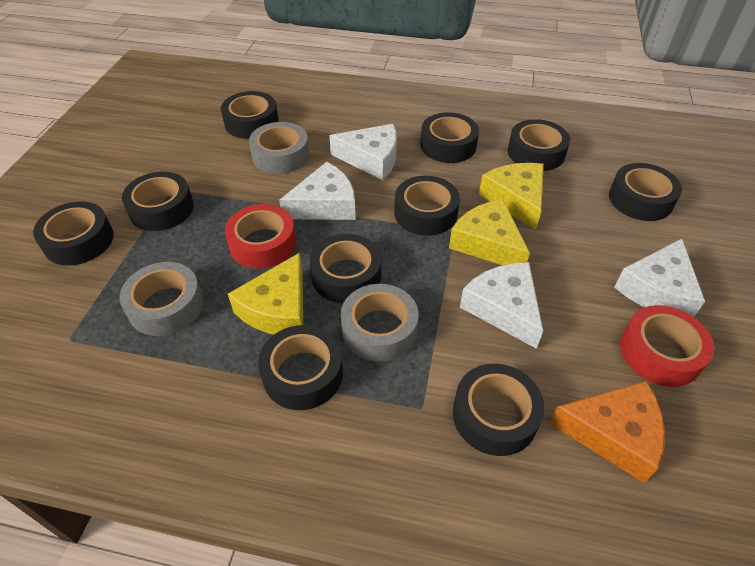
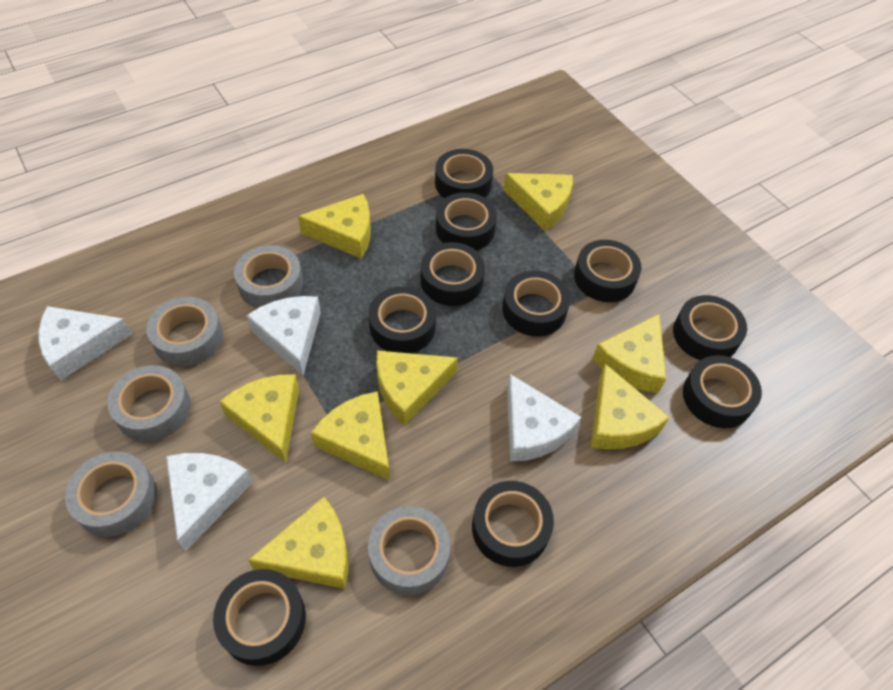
grey tape: [119,262,203,336] [249,122,309,174] [341,284,418,362] = 3 -> [65,452,157,537] [107,365,191,442] [146,297,223,367] [234,245,303,308] [368,506,450,595] = 5
orange cheese: [549,381,665,483] = 1 -> none = 0
red tape: [225,204,296,269] [620,305,714,387] = 2 -> none = 0
yellow cheese: [228,253,303,335] [449,199,530,265] [479,163,544,230] = 3 -> [219,374,299,463] [248,497,348,589] [298,194,371,258] [311,391,390,481] [376,350,458,426] [504,173,573,231] [591,364,670,450] [592,314,666,393] = 8

